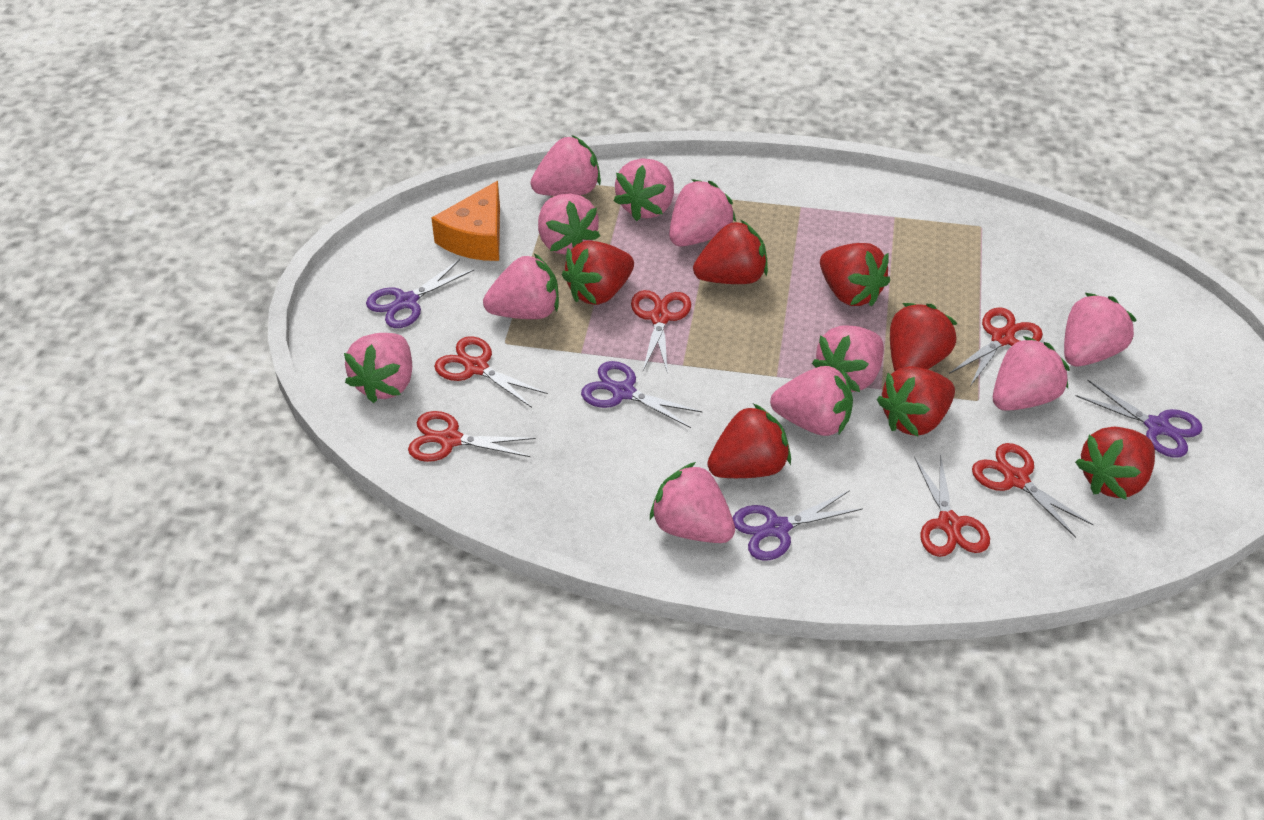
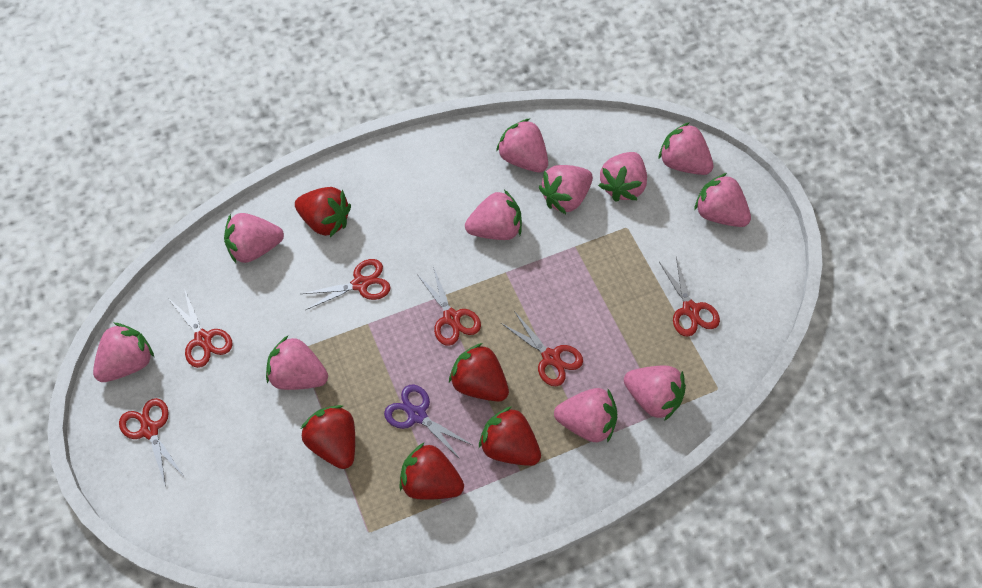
orange cheese: [431,181,500,261] = 1 -> none = 0
purple scissors: [366,259,474,328] [581,361,703,428] [733,490,863,561] [1076,379,1202,458] = 4 -> [384,385,472,459] = 1
red strawberry: [562,241,634,305] [693,220,768,284] [707,404,791,478] [820,243,890,307] [877,366,955,436] [890,303,958,371] [1075,427,1155,500] = 7 -> [295,187,351,237] [301,405,355,469] [399,442,464,500] [449,343,509,402] [479,406,541,466] = 5

